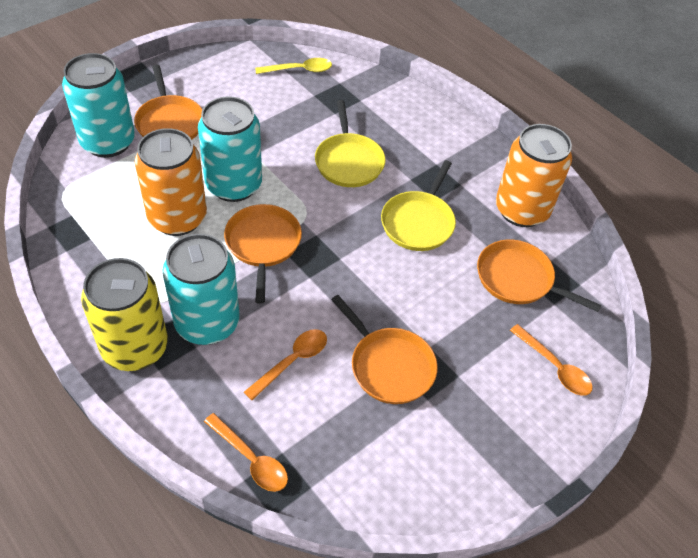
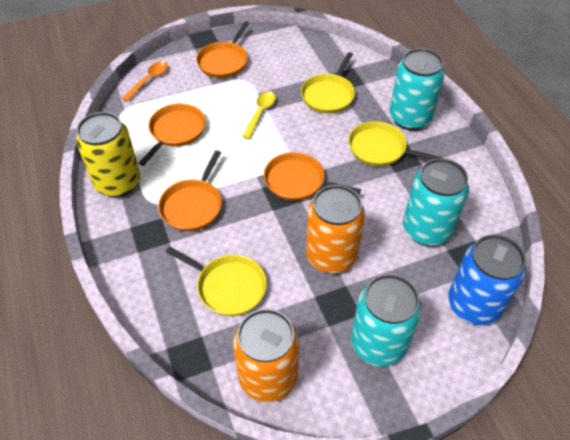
blue can: none = 0 -> [448,234,526,325] = 1
orange spoon: [204,413,288,492] [244,329,327,400] [510,324,593,396] = 3 -> [122,61,168,102] = 1
yellow pan: [315,100,386,187] [381,160,456,251] = 2 -> [166,246,267,316] [301,52,355,113] [348,121,443,166] = 3

